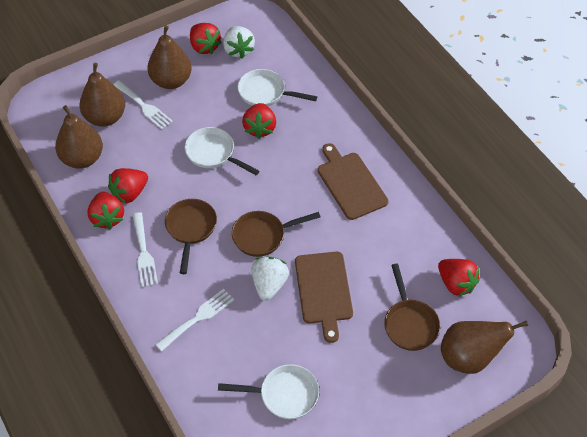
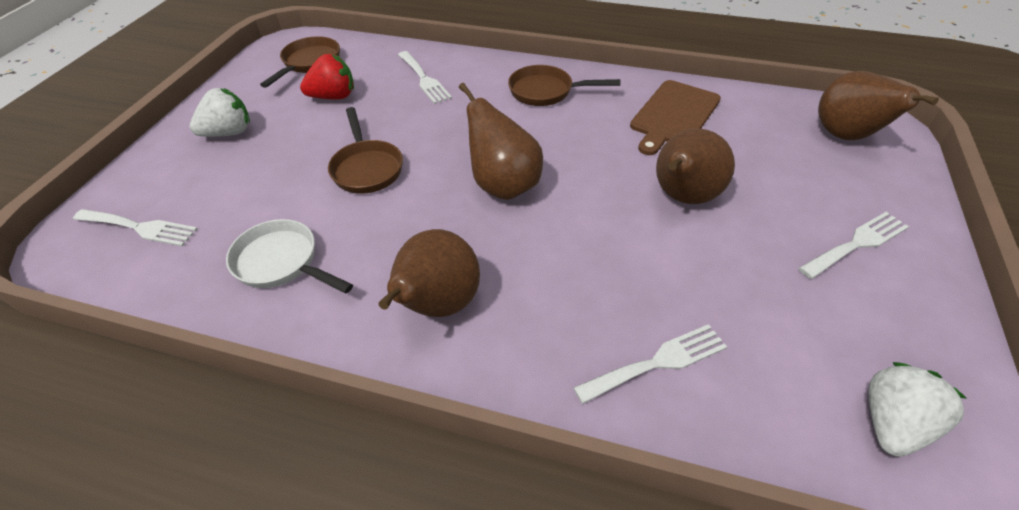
brown cutting board: [295,252,353,343] [318,143,389,220] = 2 -> [630,80,721,155] = 1
red strawberry: [87,192,124,230] [108,168,148,204] [190,23,222,54] [242,103,276,139] [438,259,480,297] = 5 -> [300,54,354,99] = 1
white fork: [113,80,173,129] [132,212,158,287] [155,289,234,351] = 3 -> [73,209,197,247] [398,51,452,104] [573,324,727,404] [799,212,909,279] = 4
white pan: [185,127,260,175] [218,364,319,419] [238,69,317,106] = 3 -> [226,219,353,293] = 1

